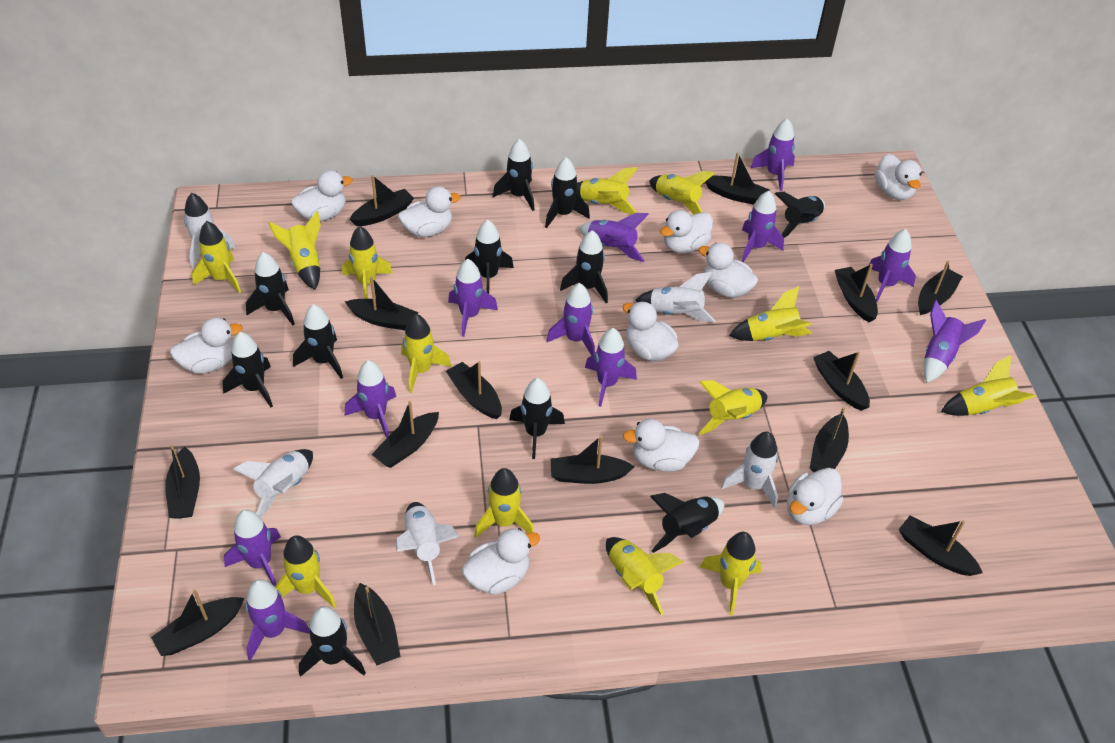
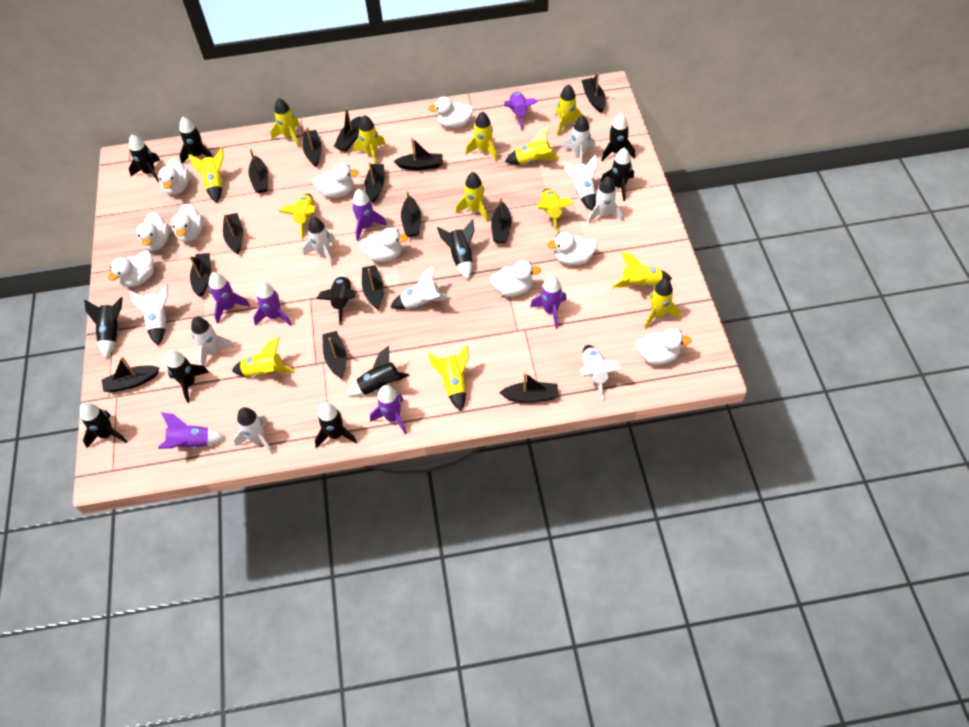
purple rocket: [224,510,281,586] [246,579,310,661] [345,360,396,438] [448,259,498,337] [547,283,595,356] [578,213,649,262] [585,328,637,407] [742,191,784,262] [750,118,795,191] [868,229,916,302] [923,300,986,383] = 11 -> [158,412,226,449] [209,272,251,324] [253,281,292,326] [352,189,387,241] [370,385,407,434] [504,92,537,131] [530,275,567,329] = 7
white rocket: [184,193,236,269] [233,449,313,517] [396,502,459,585] [635,272,715,322] [721,432,778,509] = 5 -> [129,284,168,346] [191,317,235,366] [234,407,273,454] [303,217,336,267] [390,266,451,310] [562,115,596,164] [563,154,598,211] [581,345,622,399] [588,176,623,224] = 9

